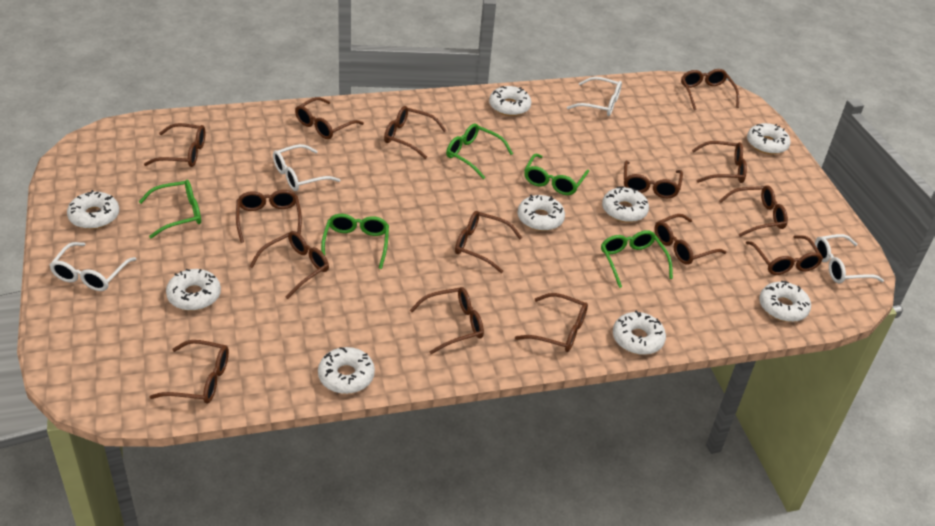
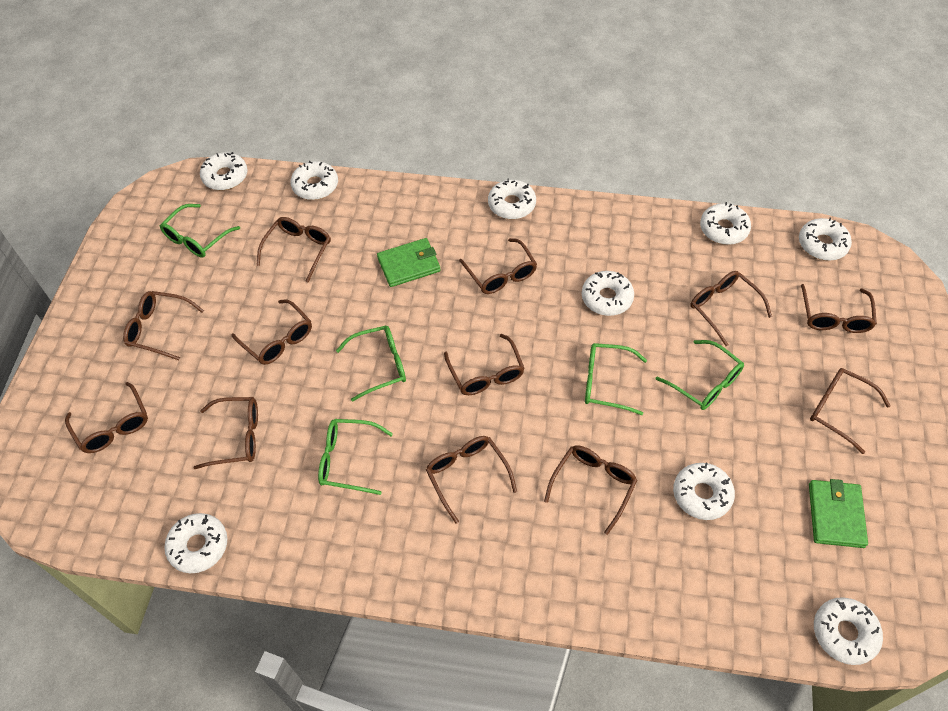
brown glasses: [144,123,205,167] [150,340,229,404] [236,190,302,243] [249,231,329,299] [295,97,364,139] [384,106,446,159] [410,287,484,354] [455,211,522,273] [515,293,588,352] [624,161,683,198] [654,214,726,265] [681,69,739,110] [692,141,747,183] [719,185,788,237] [746,235,823,275] = 15 -> [65,382,148,453] [123,291,204,360] [194,397,258,469] [231,299,312,365] [256,217,331,283] [426,436,517,524] [444,334,525,395] [459,238,537,294] [544,445,637,535] [690,271,772,346] [801,284,877,333] [810,368,891,454] = 12
green wallet: none = 0 -> [377,238,441,287] [809,479,868,548] = 2
white glasses: [49,242,136,291] [273,144,340,191] [567,77,622,116] [815,234,884,283] = 4 -> none = 0

